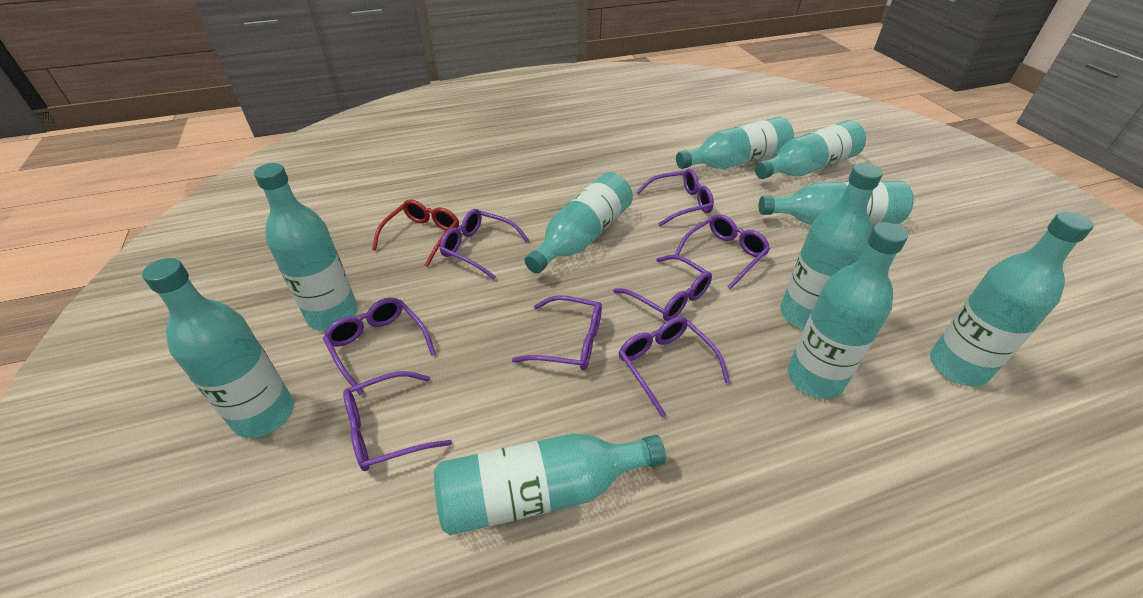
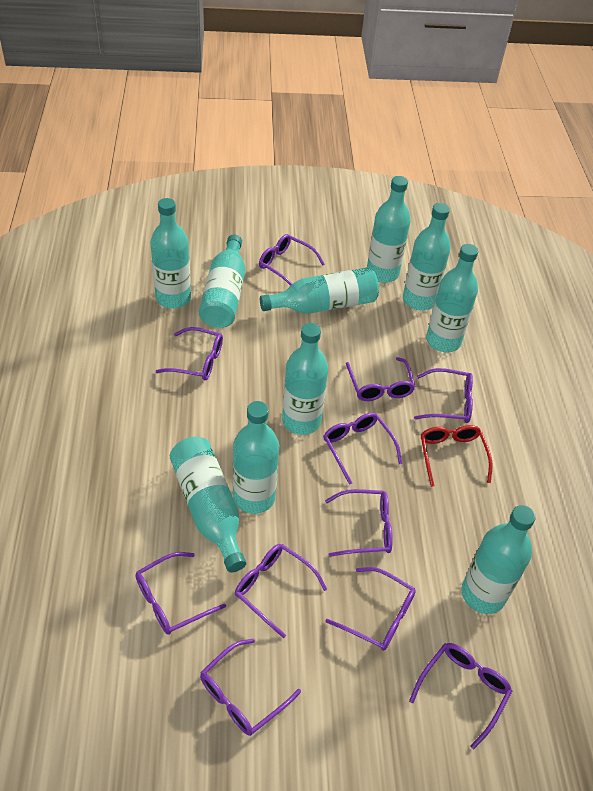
purple glasses: [323,297,436,395] [343,371,452,471] [440,209,529,279] [512,295,602,370] [613,255,712,321] [618,317,730,418] [636,169,714,226] [675,214,770,289] = 8 -> [135,552,226,635] [156,327,223,381] [200,639,301,736] [235,544,327,638] [259,234,325,286] [323,413,402,485] [325,489,393,557] [325,567,416,651] [346,357,416,401] [409,643,512,749] [414,368,473,423] = 11

